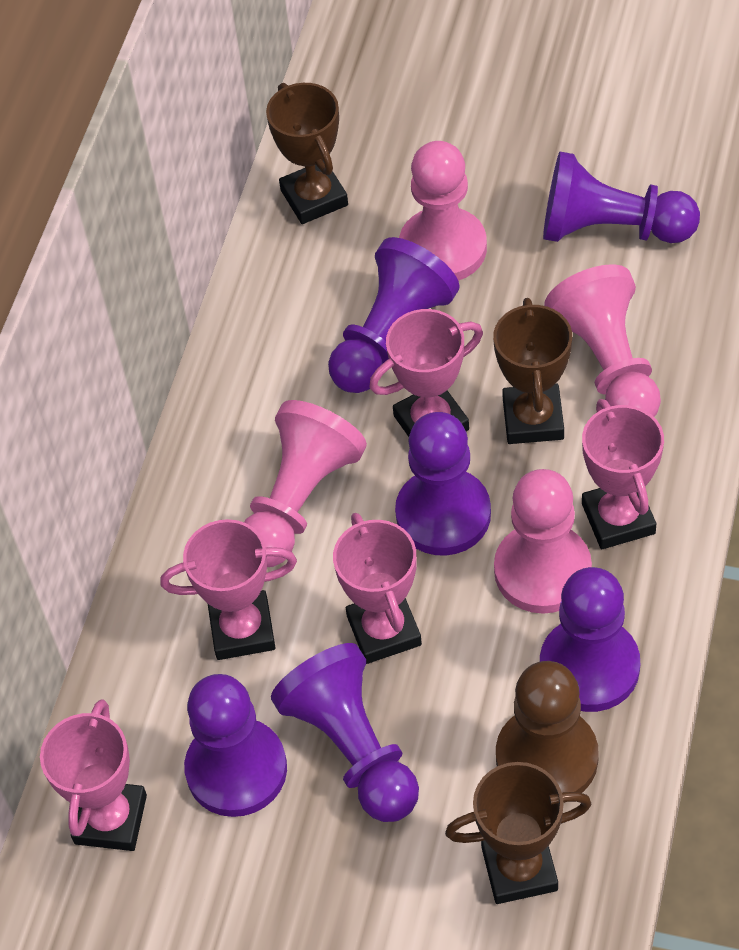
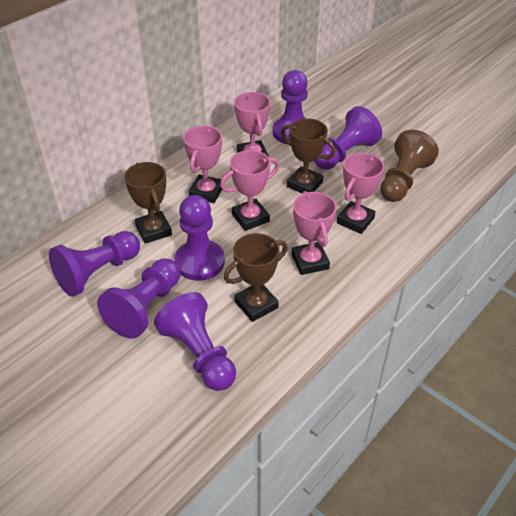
pink pawn: [244,400,367,567] [399,141,487,281] [494,469,592,614] [544,264,661,417] = 4 -> none = 0

